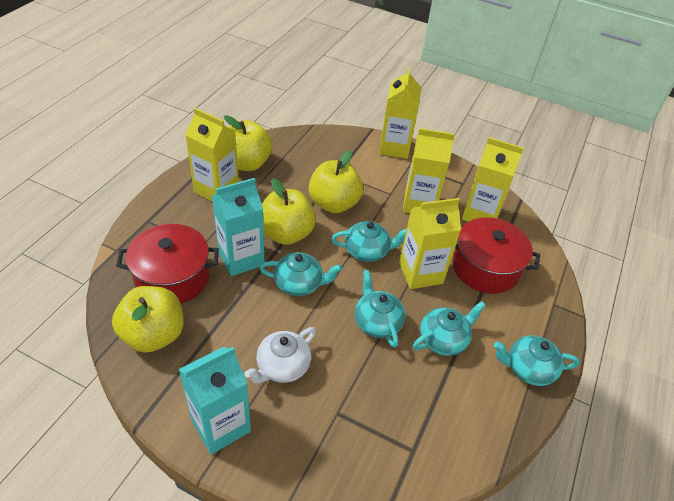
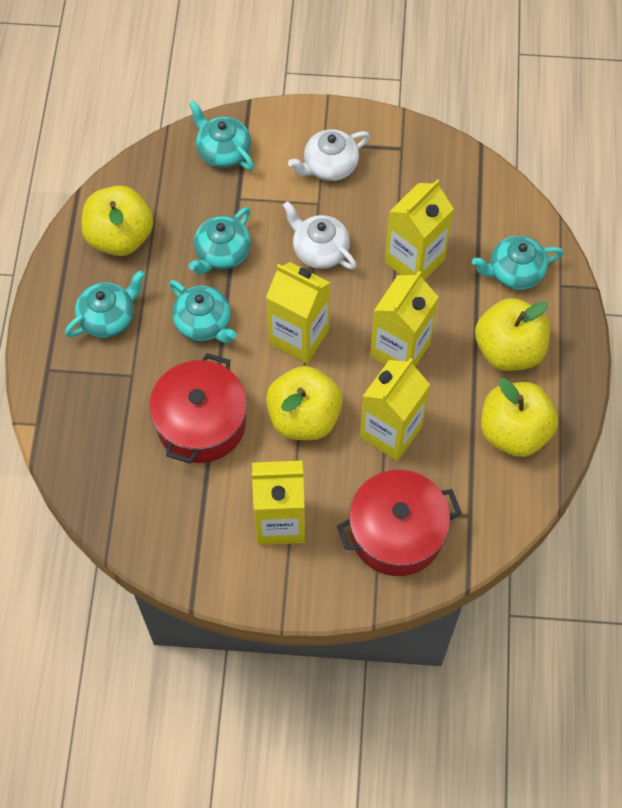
turquoise carton: [179,347,251,455] [212,178,264,276] = 2 -> none = 0
white teapot: [244,327,316,383] = 1 -> [283,201,357,269] [288,129,370,181] = 2

